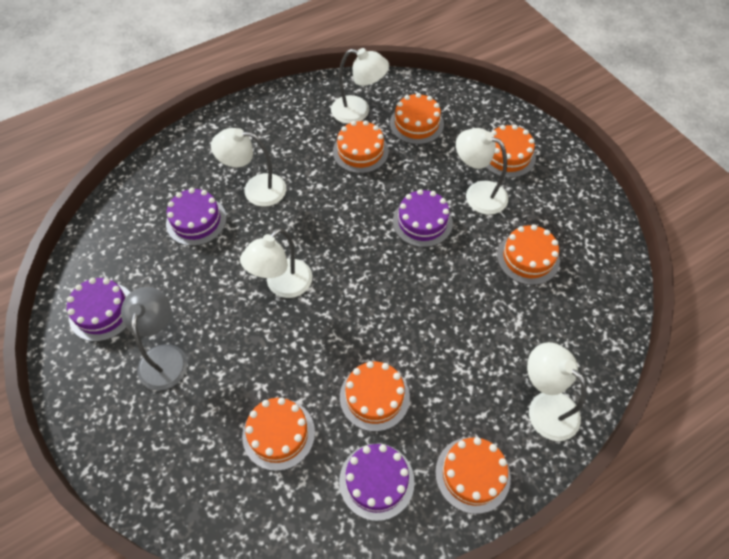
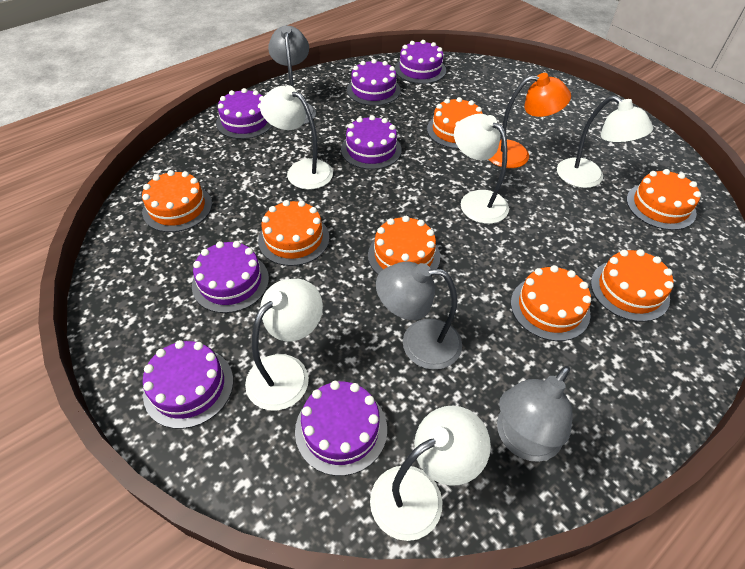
grey lamp: [121,287,188,390] = 1 -> [268,25,316,125] [376,261,462,370] [497,366,573,462] = 3
orange lamp: none = 0 -> [488,73,571,168] = 1
purple cake: [67,278,130,342] [166,188,227,246] [339,444,415,521] [393,189,453,247] = 4 -> [143,340,233,429] [192,241,269,313] [216,88,272,139] [295,381,387,476] [341,115,402,170] [347,59,401,106] [395,40,446,84] = 7

